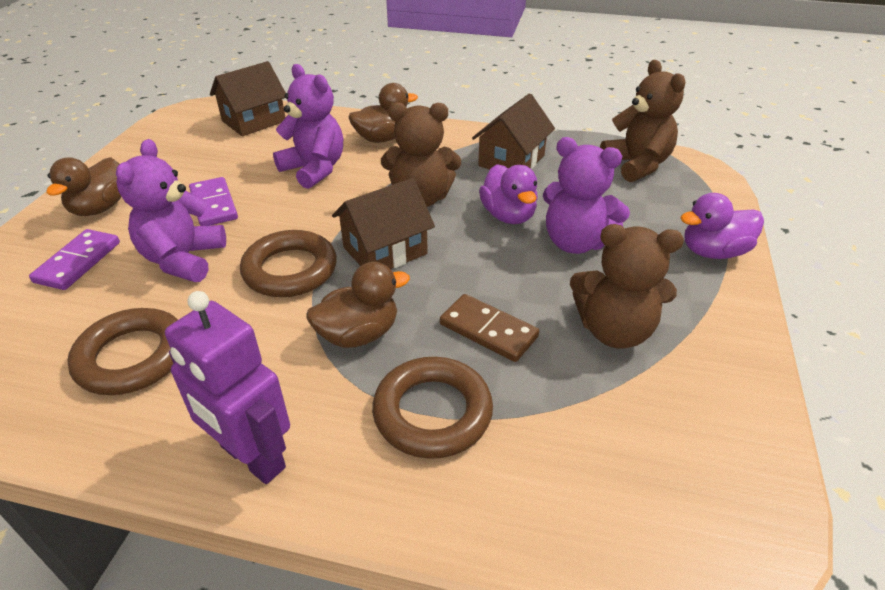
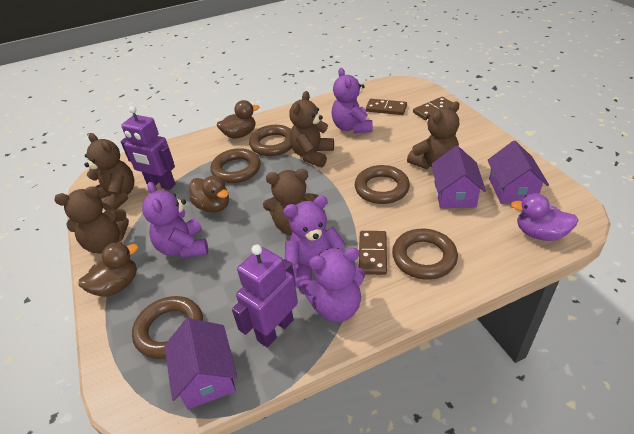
brown domino: [440,294,539,362] = 1 -> [359,231,387,275] [366,99,407,115] [413,97,453,120] = 3
brown house: [210,61,286,136] [332,178,435,269] [472,93,555,170] = 3 -> none = 0
brown ring: [67,308,178,395] [240,230,337,297] [372,357,493,459] = 3 -> [132,296,203,359] [210,148,261,183] [249,125,292,156] [355,165,410,204] [392,229,458,280] = 5
brown teddy bear: [381,102,461,207] [570,224,684,349] [600,60,685,182] = 3 -> [54,186,129,254] [84,133,135,210] [263,169,318,236] [289,91,334,167] [407,101,459,169] = 5
purple domino: [29,229,120,290] [189,177,238,226] = 2 -> none = 0
purple duck: [479,164,538,224] [680,193,764,259] = 2 -> [511,193,578,241] = 1
purple house: none = 0 -> [164,318,237,409] [432,146,486,208] [487,141,549,204] = 3
purple robot: [165,291,290,484] = 1 -> [121,106,176,190] [232,244,298,348] = 2
purple teddy bear: [116,139,226,282] [273,64,343,189] [543,137,630,254] = 3 -> [142,182,208,258] [284,196,346,288] [299,248,365,322] [331,68,373,133] = 4

